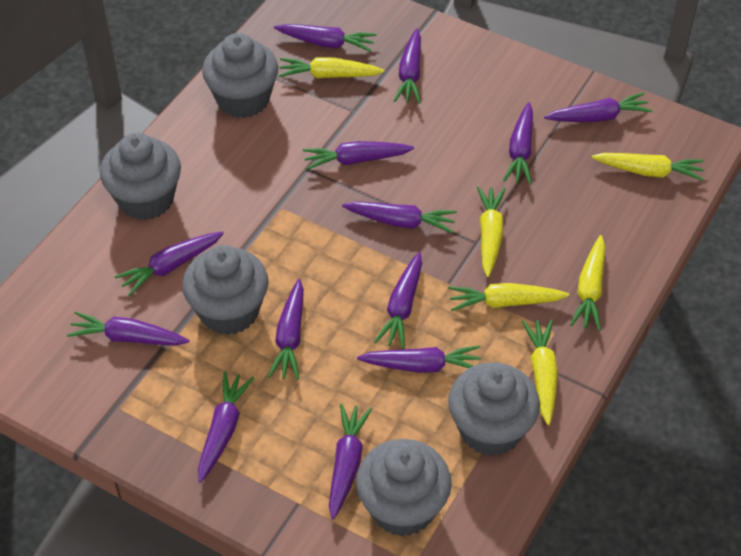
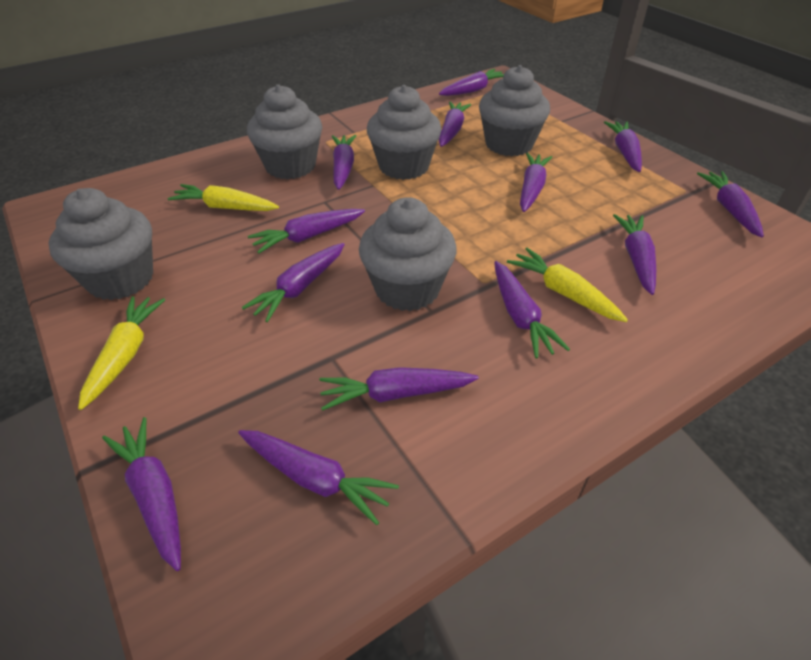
yellow carrot: [278,57,384,78] [448,283,569,311] [477,186,506,277] [522,320,558,425] [570,235,605,331] [592,153,704,181] = 6 -> [78,296,165,410] [168,184,279,211] [507,248,628,322] = 3

